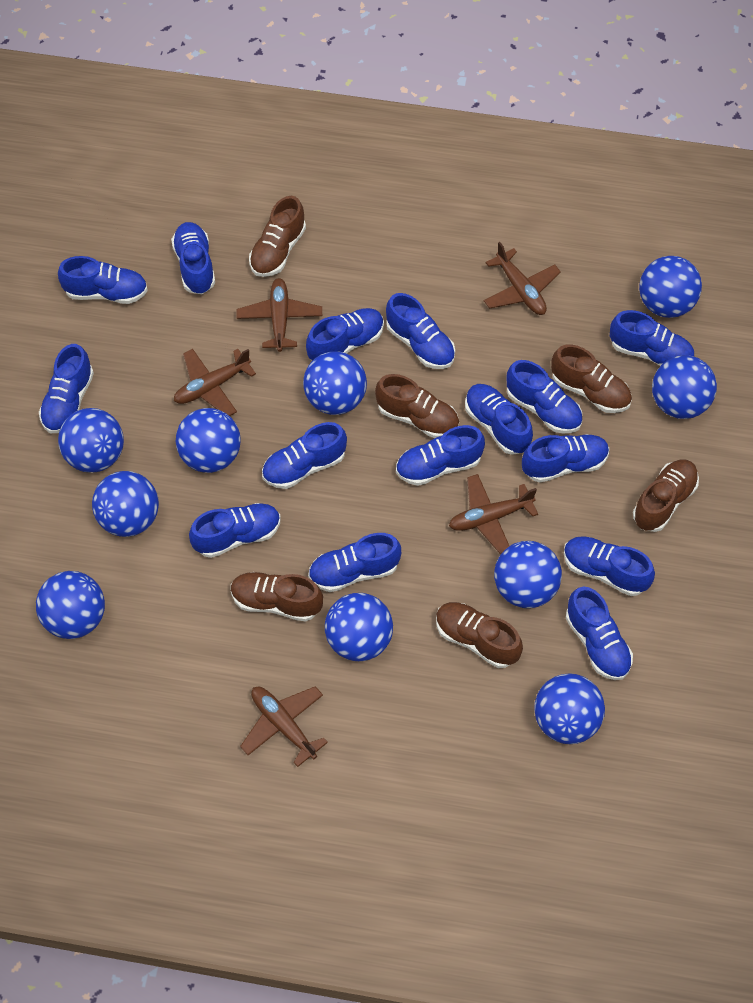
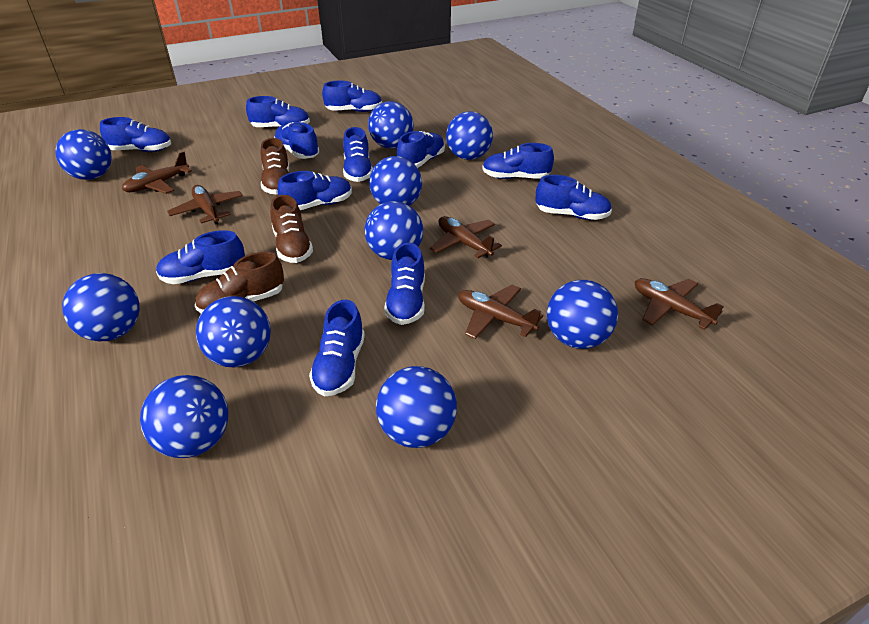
blue shoe: [39,344,94,433] [58,256,148,304] [171,222,215,294] [189,503,280,558] [262,422,347,489] [306,308,384,361] [308,533,401,592] [386,293,455,369] [396,425,485,486] [465,384,533,455] [507,360,582,434] [522,434,609,483] [564,536,655,596] [566,587,633,680] [610,310,694,366] = 15 -> [100,117,171,152] [156,230,245,284] [246,96,310,127] [274,122,319,159] [278,171,352,210] [309,300,365,396] [322,81,382,112] [343,127,373,182] [384,243,425,325] [397,131,445,168] [482,143,554,179] [535,175,612,220] = 12
brown shoe: [231,572,323,622] [249,196,306,277] [375,374,459,438] [436,602,523,668] [551,344,632,413] [633,460,699,532] = 6 -> [195,252,284,313] [260,138,289,194] [270,195,313,263] = 3

